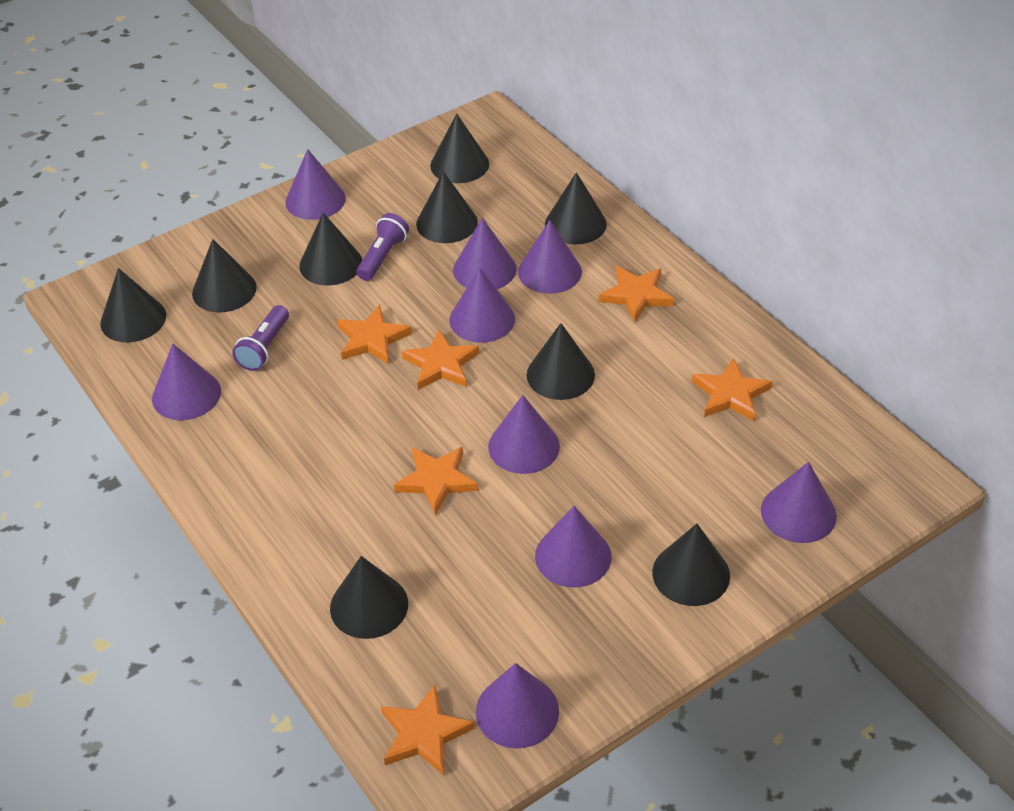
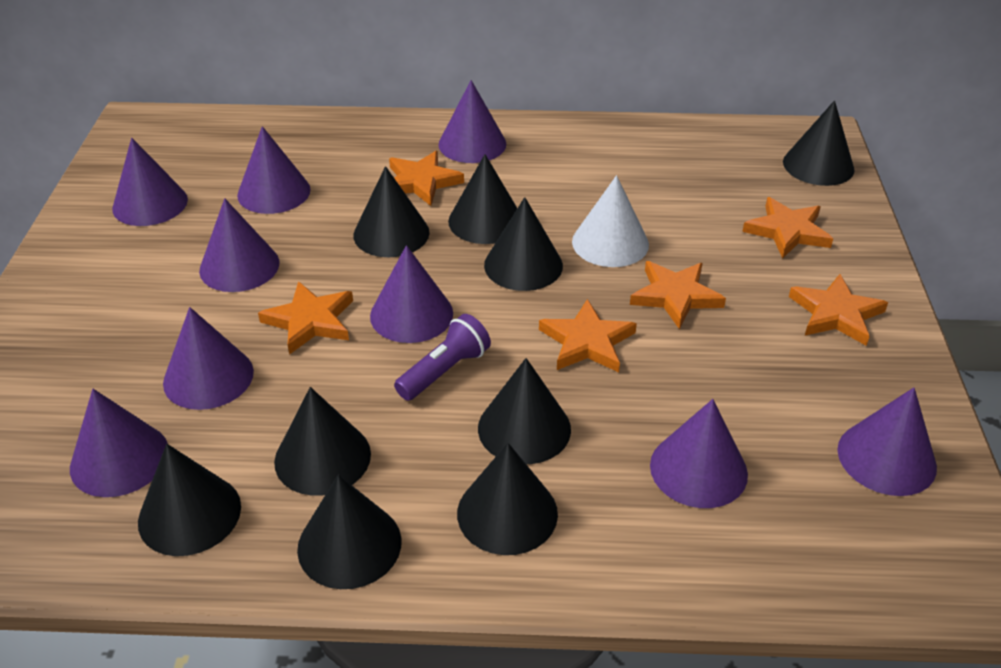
purple flashlight: [232,305,289,371] [357,213,409,281] = 2 -> [394,314,491,401] = 1
white cone: none = 0 -> [572,175,649,267] = 1

